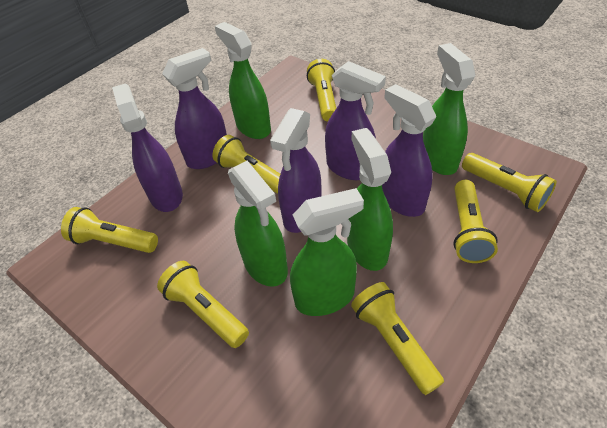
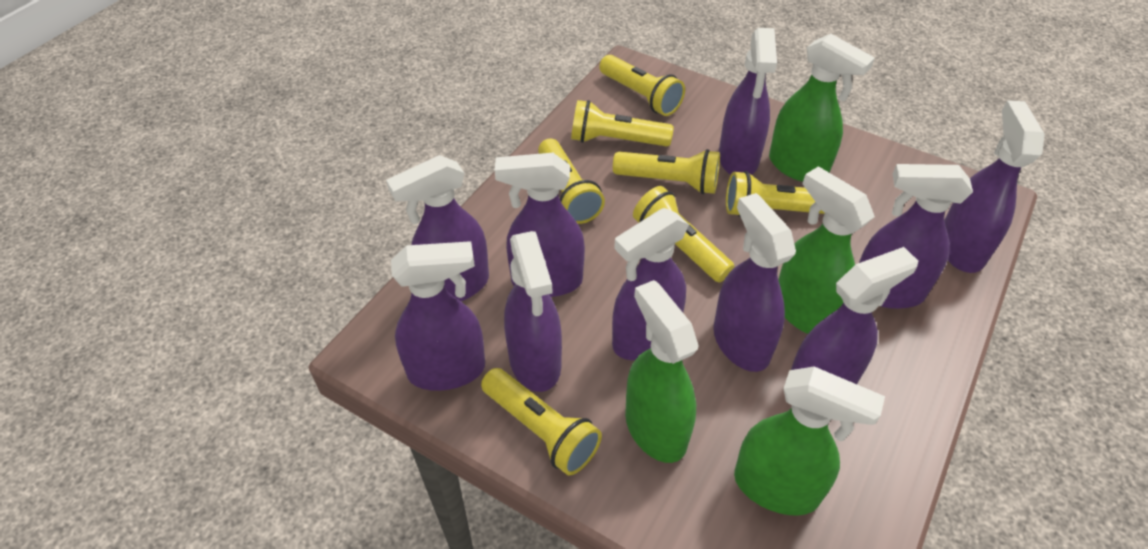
green spray bottle: [215,22,271,139] [228,161,288,287] [290,188,364,316] [347,128,393,271] [423,43,475,175] = 5 -> [625,280,699,463] [734,367,885,516] [769,34,875,182] [778,166,875,334] = 4
purple spray bottle: [112,83,183,212] [162,48,227,169] [270,108,321,233] [325,61,386,180] [382,84,436,217] = 5 -> [386,155,489,301] [391,241,485,391] [495,153,585,297] [504,231,562,392] [612,208,689,360] [713,193,796,372] [719,28,777,175] [791,247,918,384] [859,164,973,309] [945,100,1045,273] = 10

